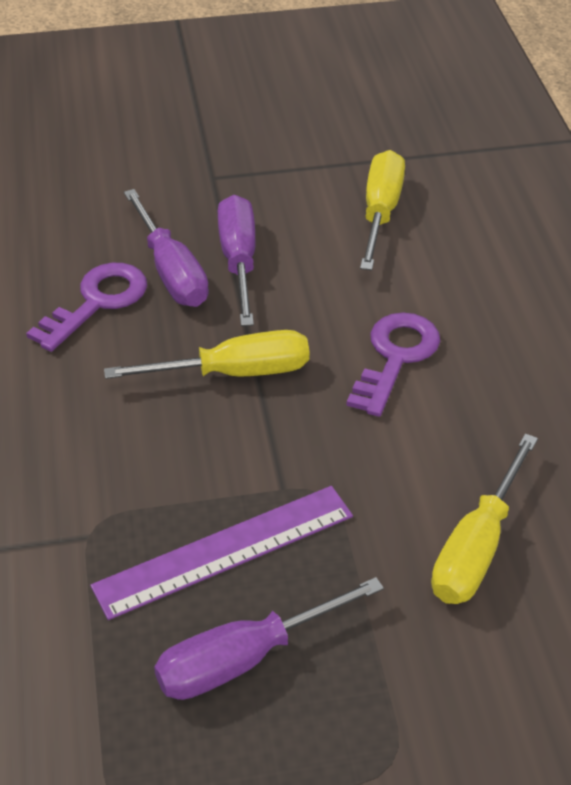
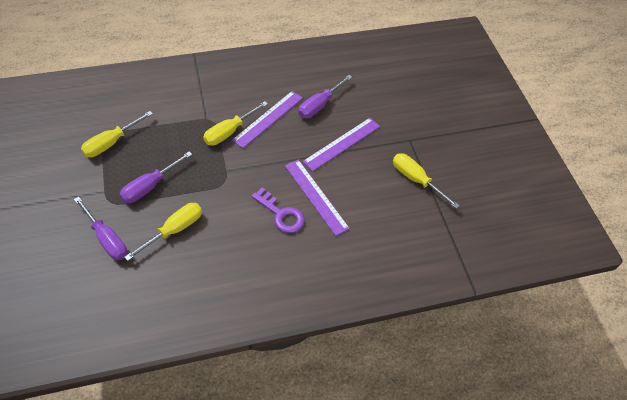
purple key: [26,263,147,352] [346,313,440,417] = 2 -> [252,187,305,233] = 1
purple ruler: [90,486,353,620] = 1 -> [232,91,303,148] [285,160,350,236] [303,118,380,171] = 3
yellow screwdriver: [104,330,309,379] [360,150,405,270] [431,433,538,604] = 3 -> [81,111,153,157] [124,203,202,261] [203,101,268,146] [393,153,460,209] = 4

